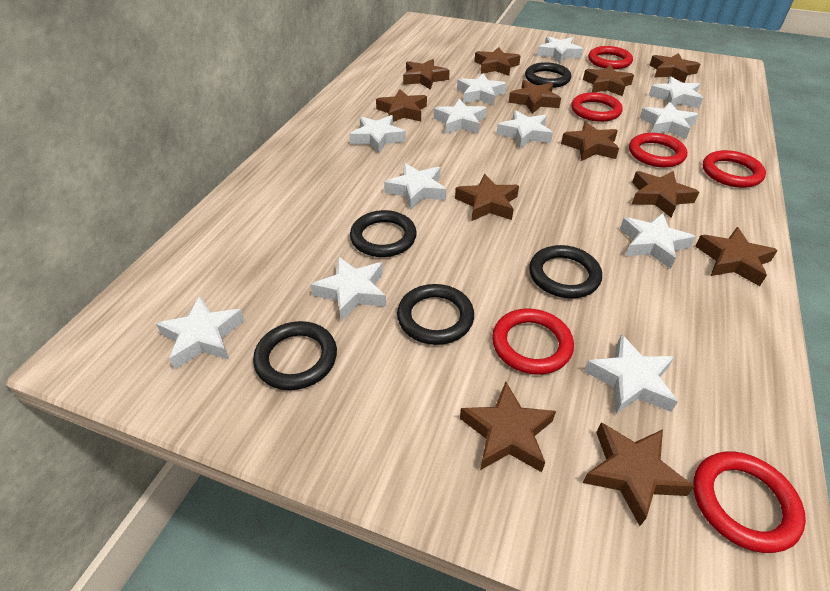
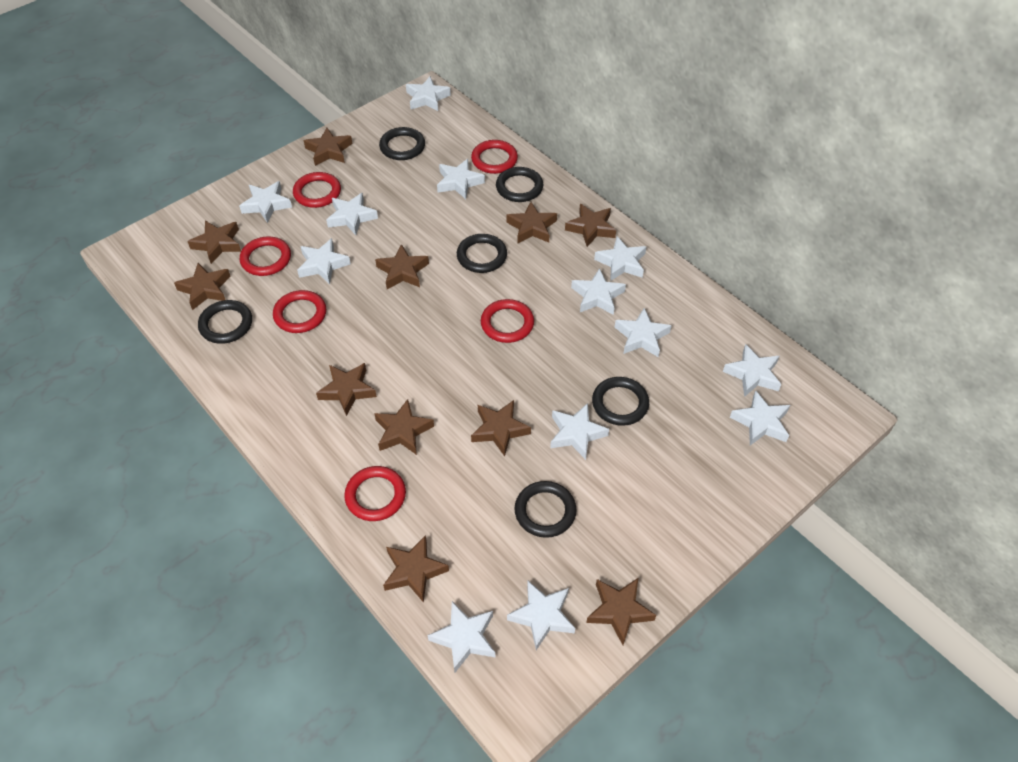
black ring: [253,321,337,390] [350,210,417,257] [397,284,474,345] [525,62,571,88] [529,245,602,298] = 5 -> [198,300,252,344] [379,127,425,160] [457,234,507,273] [496,167,543,202] [514,481,577,538] [592,377,649,426] = 6
brown star: [376,89,427,122] [403,59,450,90] [455,174,519,221] [460,381,556,472] [474,47,521,76] [509,80,561,114] [561,121,619,161] [583,65,634,96] [583,422,695,526] [632,171,699,217] [650,53,700,83] [695,227,778,286] = 12 -> [174,263,231,310] [187,221,241,264] [304,128,353,166] [316,363,377,416] [374,399,434,455] [375,244,429,289] [383,535,449,603] [471,400,531,456] [506,202,557,244] [565,204,616,247] [586,578,656,645] = 11
white star: [156,296,245,369] [311,257,386,321] [349,115,406,153] [384,163,447,210] [434,99,487,134] [457,73,507,106] [496,110,553,148] [537,36,583,63] [584,334,678,414] [620,213,695,269] [640,102,698,139] [649,77,703,108] = 12 -> [239,181,292,223] [297,238,351,284] [326,193,378,235] [406,76,451,111] [427,601,495,672] [437,159,485,199] [507,581,575,650] [550,403,609,460] [571,268,626,315] [594,236,646,281] [615,308,672,357] [723,344,781,397] [730,390,790,445] = 13

